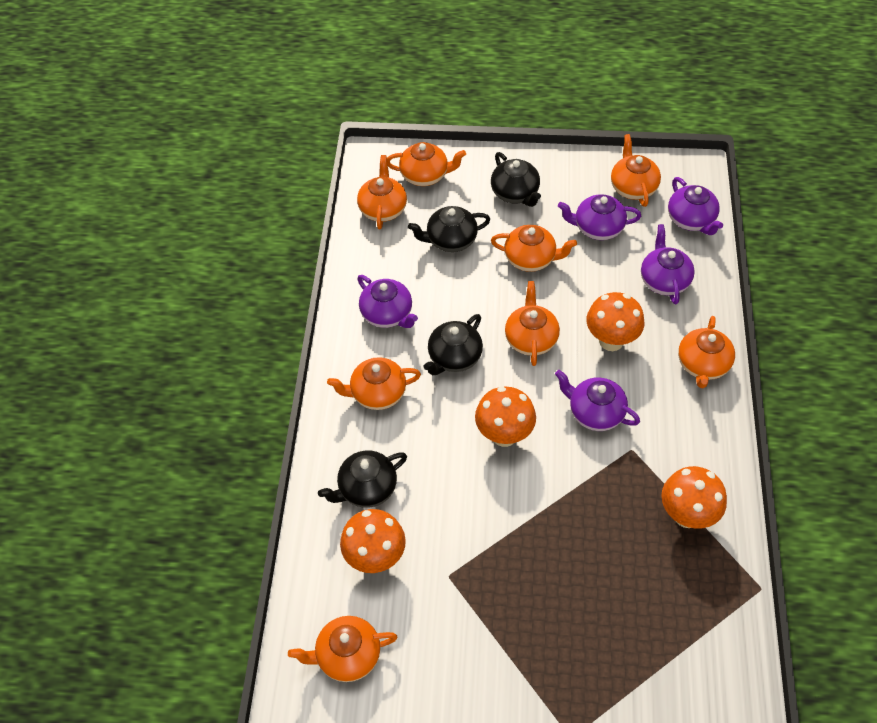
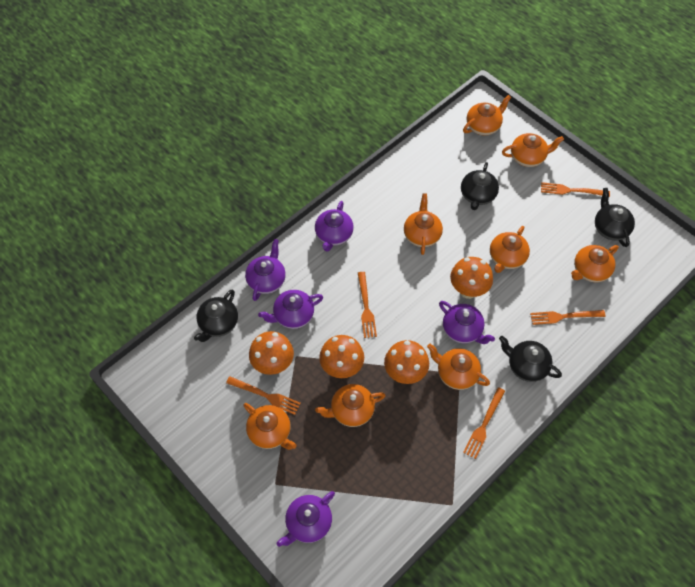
orange fork: none = 0 -> [226,377,301,415] [358,272,377,338] [463,387,505,459] [530,310,605,325] [541,182,610,197] = 5

